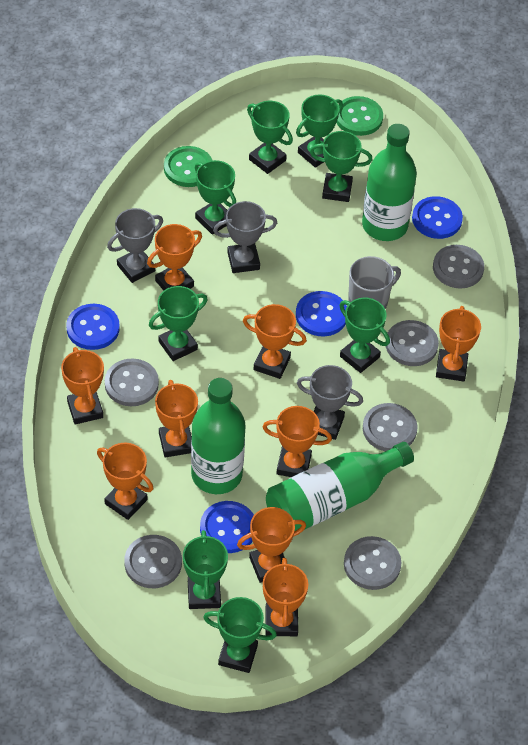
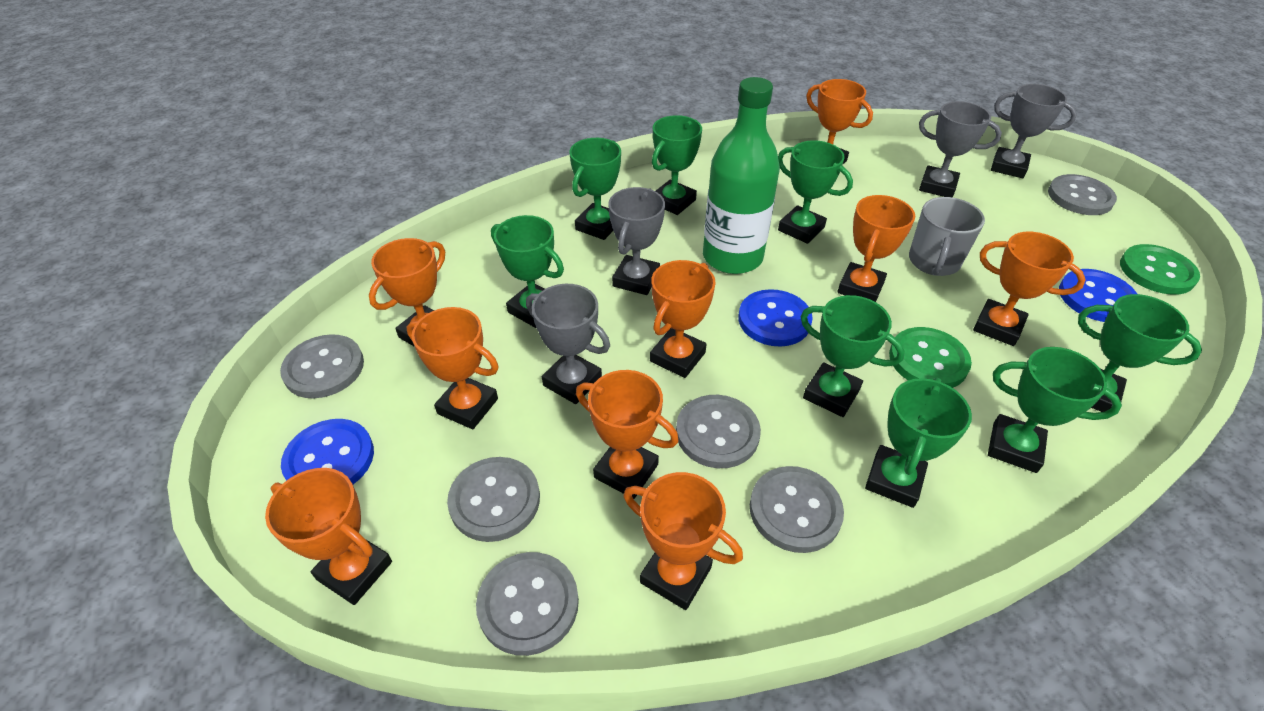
blue button: [66,304,120,350] [200,501,254,553] [296,291,347,336] [412,196,463,239] = 4 -> [281,419,374,484] [738,289,813,347] [1059,269,1137,322] = 3
green bottle: [191,378,246,494] [266,442,414,531] [362,124,417,241] = 3 -> [703,77,780,274] = 1
grey trophy: [107,208,163,283] [213,201,277,273] [297,365,363,440] = 3 -> [526,284,610,404] [608,187,665,295] [919,101,1002,198] [991,84,1077,178] = 4

